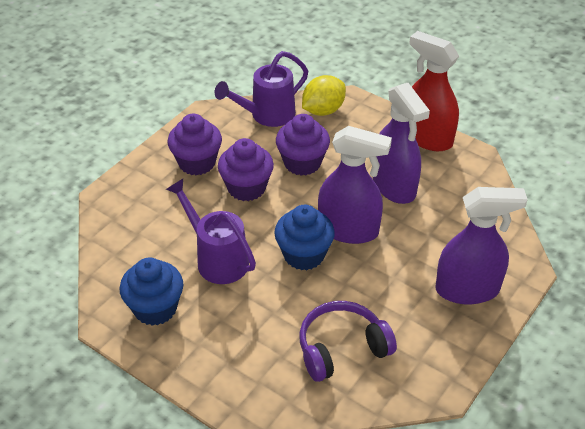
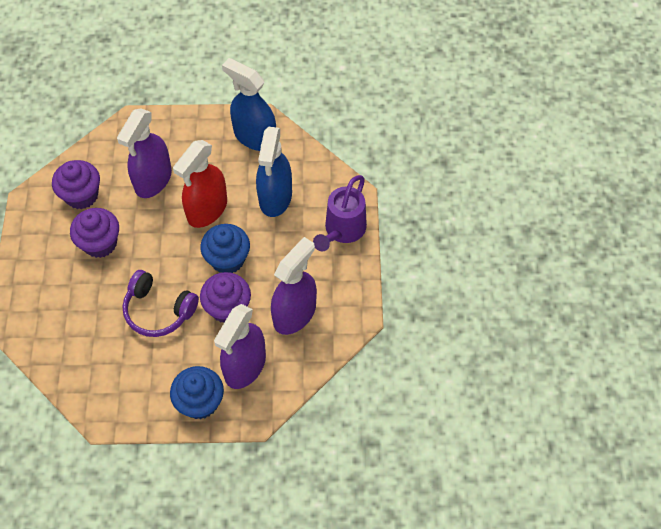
blue spray bottle: none = 0 -> [222,58,276,151] [256,127,292,217] = 2
purple watering can: [166,179,256,284] [214,51,308,127] = 2 -> [313,175,367,251] = 1
yellow lemon: [302,75,346,116] = 1 -> none = 0

